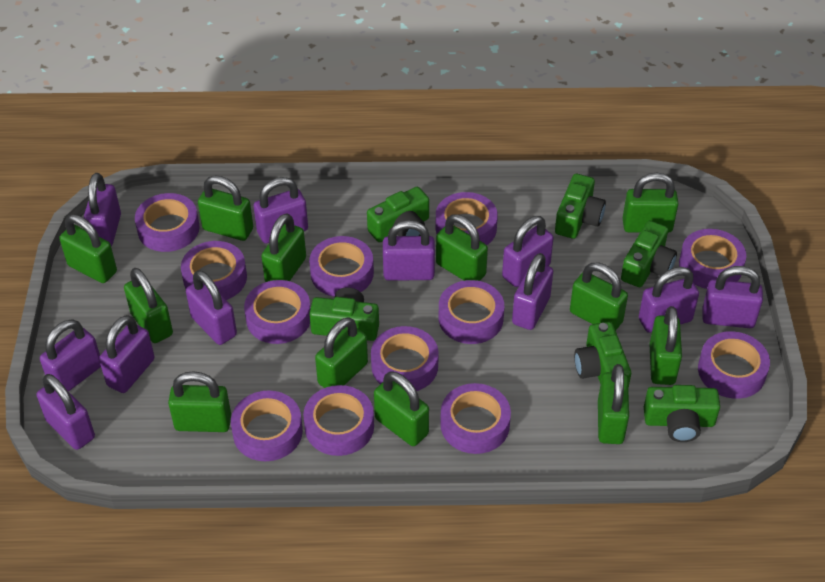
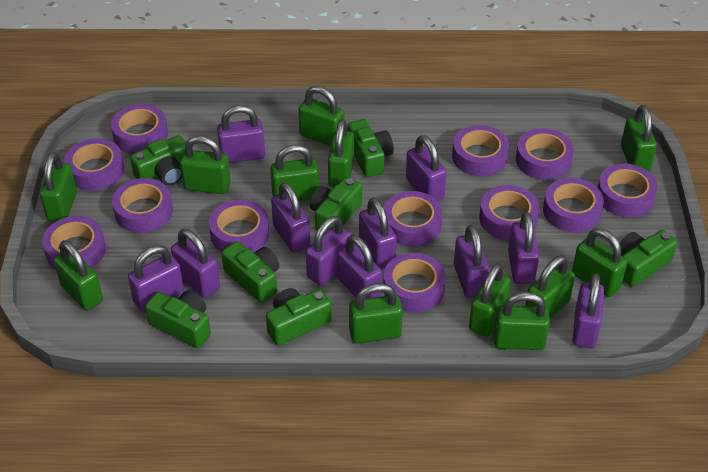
green camera: [309,287,379,341] [367,187,429,242] [555,174,606,239] [574,322,631,388] [621,220,677,287] [644,385,720,442] = 6 -> [130,135,186,186] [145,291,211,348] [221,241,279,303] [266,288,331,346] [310,177,362,232] [347,119,394,177] [620,230,677,287] = 7

